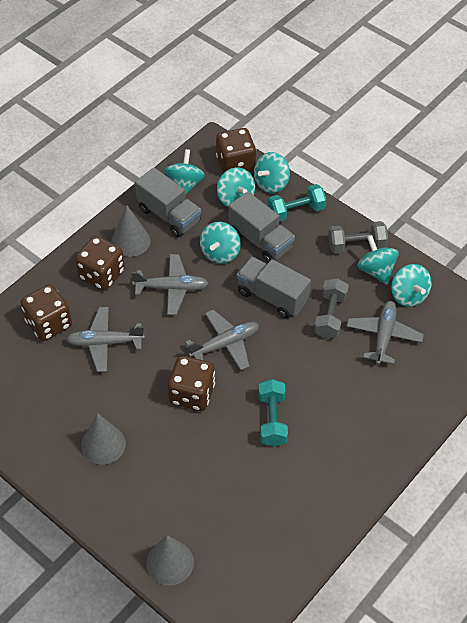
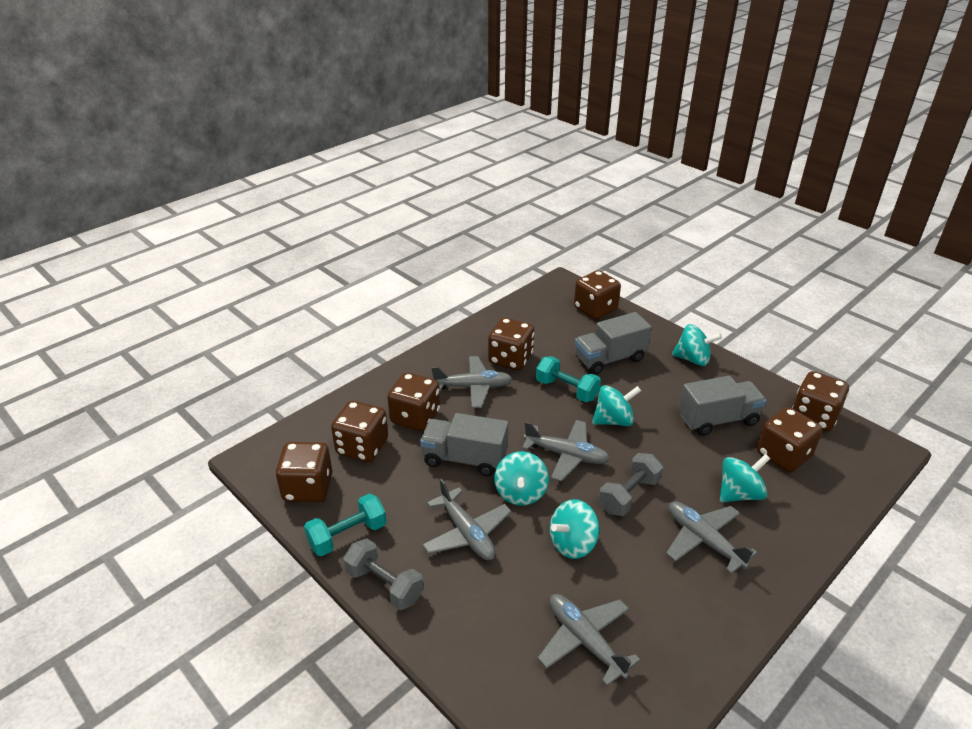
brown dice: [20,284,72,341] [75,236,125,291] [168,356,215,411] [216,128,256,173] = 4 -> [275,442,333,502] [331,401,388,462] [387,373,440,431] [488,318,534,370] [574,270,621,319] [757,407,822,472] [792,371,849,431] = 7
grey cone: [81,413,126,465] [111,205,150,257] [146,535,194,586] = 3 -> none = 0
grey plane: [66,307,145,372] [132,254,209,315] [185,310,259,370] [346,301,424,365] = 4 -> [422,479,512,560] [431,356,512,408] [522,420,610,482] [538,594,640,686] [666,501,758,574] = 5
turquoise spinning top: [164,149,205,195] [200,222,241,264] [217,168,255,207] [254,152,290,193] [357,235,399,285] [391,264,432,307] = 6 -> [494,451,549,506] [550,499,599,559] [592,385,641,426] [672,324,722,366] [720,454,770,502] = 5

